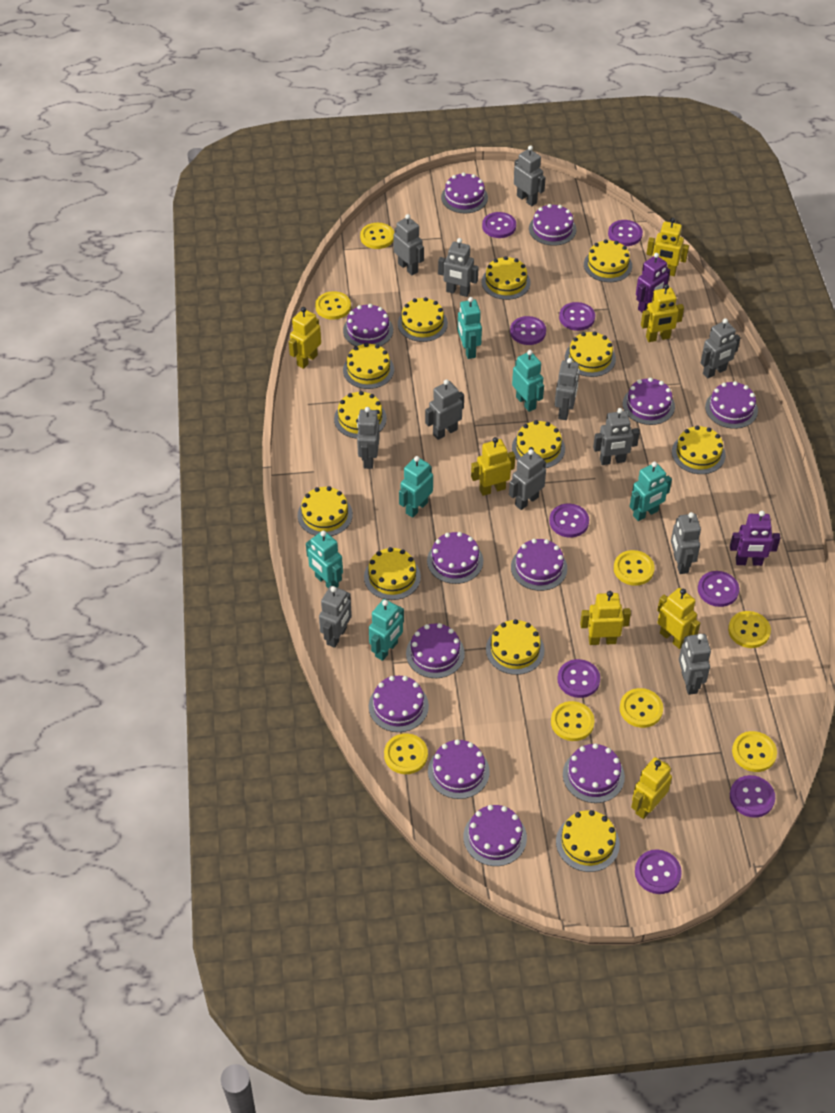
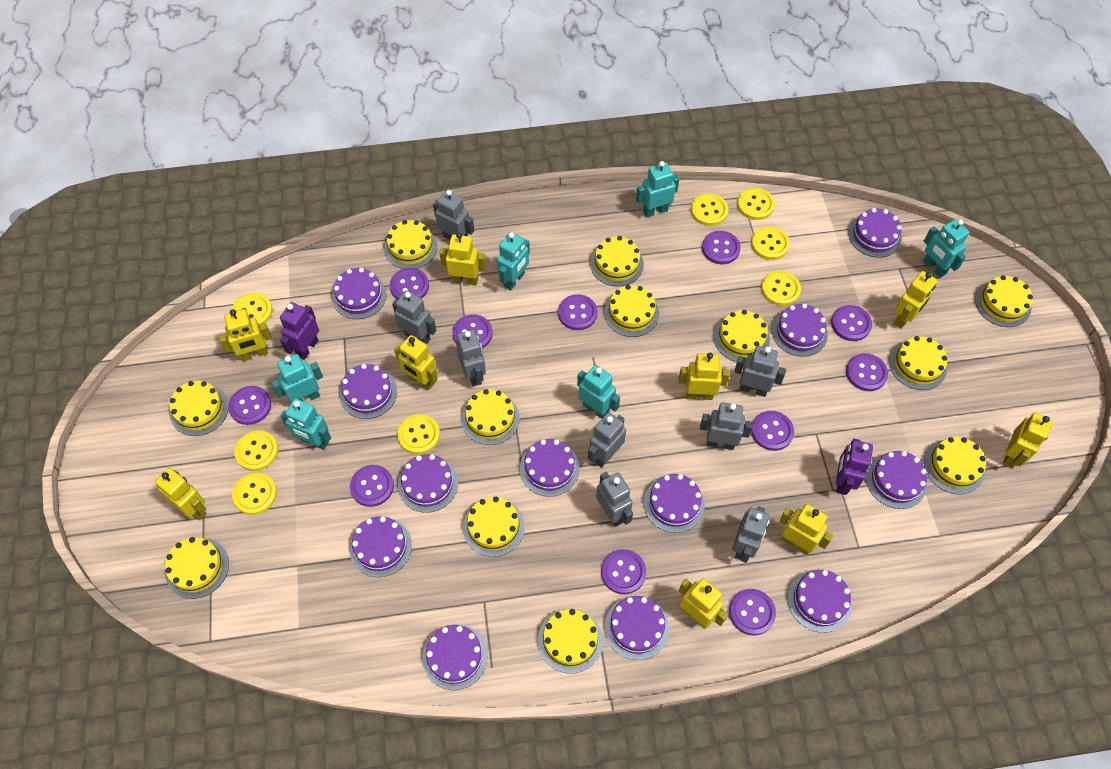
grey robot: [319,586,352,648] [357,407,380,469] [393,214,424,275] [425,379,464,440] [438,238,478,297] [509,449,546,510] [514,145,546,206] [554,358,579,420] [593,408,640,465] [671,512,701,574] [679,634,711,695] [701,318,740,378] = 12 -> [392,291,436,345] [433,190,474,240] [456,330,486,387] [588,412,626,468] [596,472,633,527] [700,402,753,450] [733,506,769,563] [734,346,786,397] = 8
purple button: [482,212,516,238] [510,316,546,345] [549,504,589,537] [557,659,600,698] [559,302,595,331] [608,220,643,246] [635,850,682,894] [698,571,739,607] [730,775,775,818] = 9 -> [228,386,271,425] [350,465,394,507] [390,268,429,300] [452,314,493,349] [558,294,598,330] [601,549,646,594] [702,231,741,264] [729,589,776,635] [751,411,794,451] [831,305,872,341] [846,353,888,391] = 11
yellow robot: [289,307,321,369] [471,437,515,496] [580,591,631,645] [631,757,672,819] [641,284,684,342] [646,218,689,276] [657,588,700,649] = 7 -> [155,468,206,520] [219,309,272,361] [394,335,438,390] [439,233,486,285] [679,353,730,400] [679,578,728,629] [779,504,833,555] [894,271,937,329] [1003,412,1053,468] = 9

